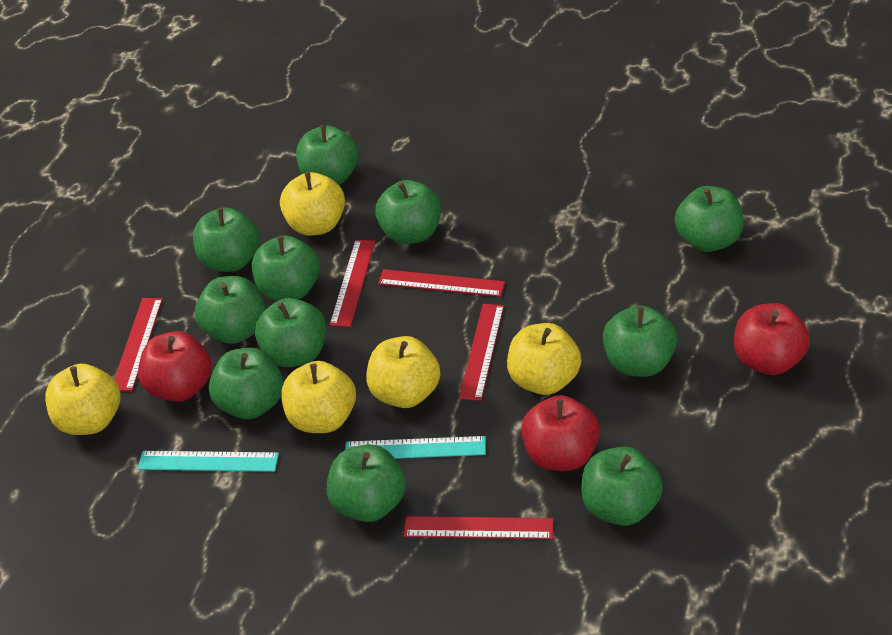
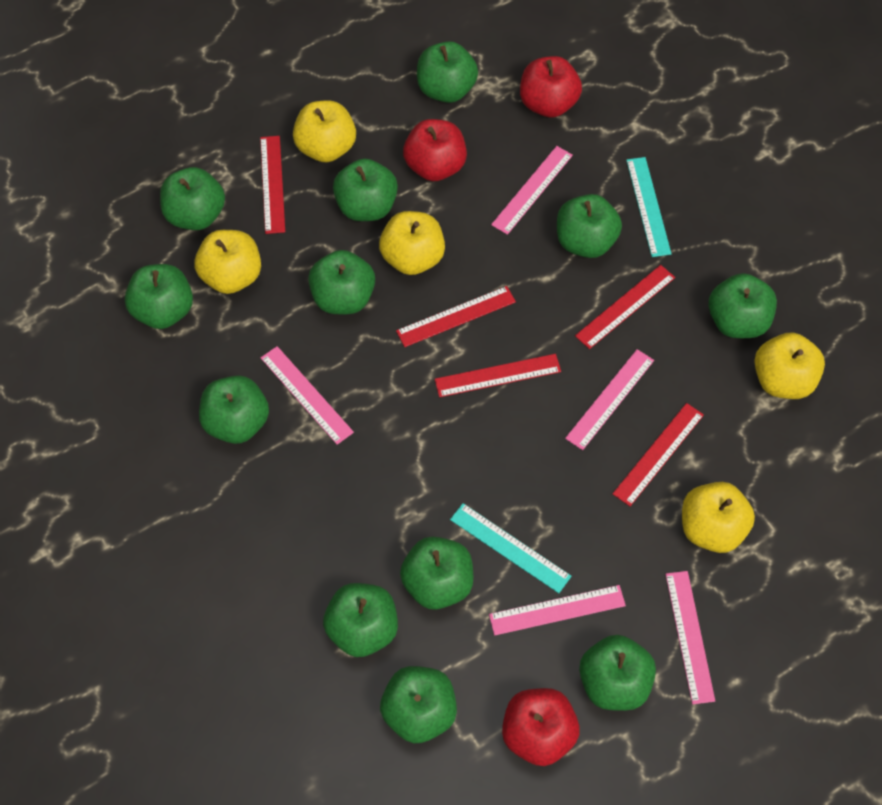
green apple: [193,207,260,272] [195,276,265,344] [209,348,283,419] [252,235,320,301] [255,298,327,367] [296,125,359,185] [327,444,406,522] [375,180,441,244] [581,446,663,526] [603,305,677,377] [675,186,744,252] = 11 -> [125,264,193,329] [160,167,225,230] [199,375,269,444] [308,250,375,314] [323,583,398,657] [333,158,398,221] [380,666,457,743] [400,537,473,610] [417,41,478,103] [557,194,622,258] [579,635,656,711] [709,273,777,338] = 12
pink ruler: none = 0 -> [261,346,354,445] [489,585,626,636] [491,146,573,235] [565,349,654,450] [665,571,715,704] = 5

